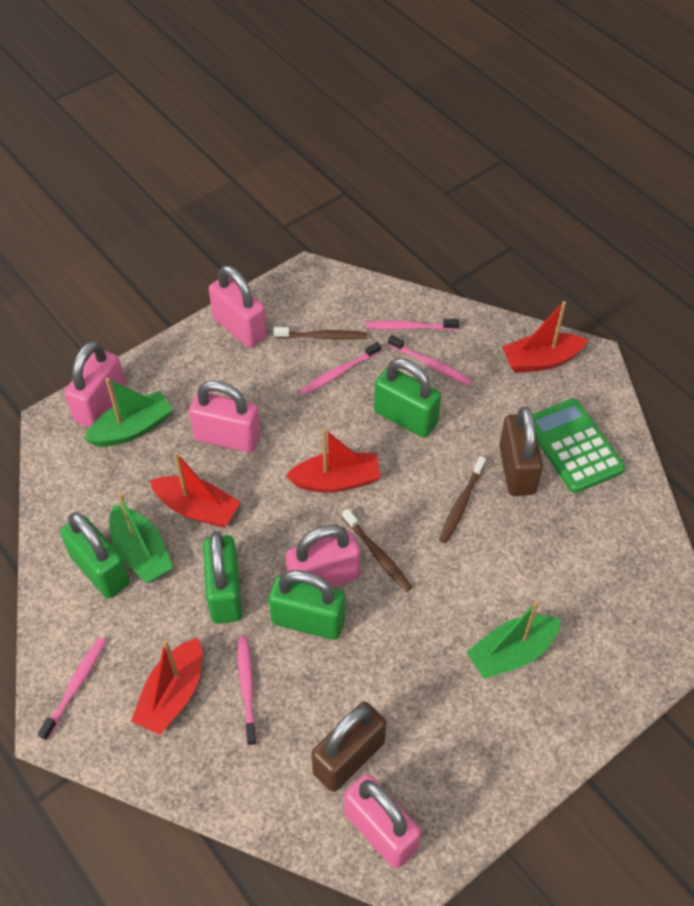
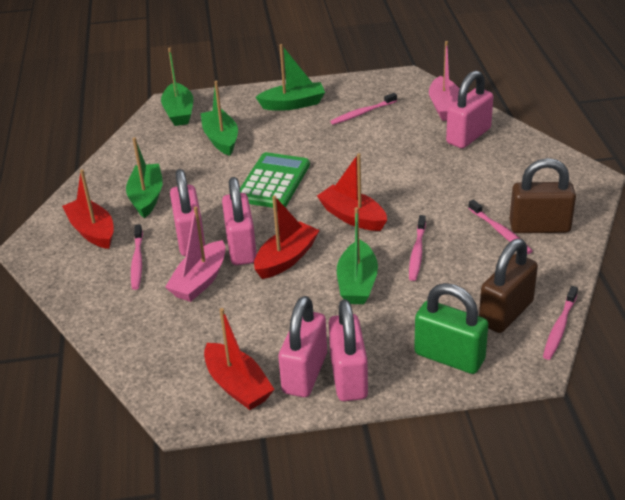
brown toothbrush: [273,327,367,340] [342,509,412,592] [439,456,486,543] = 3 -> none = 0
green boat: [84,378,173,447] [109,493,173,583] [466,601,561,679] = 3 -> [126,137,163,218] [161,48,193,126] [201,81,238,156] [256,44,325,111] [337,207,378,304] = 5
green padlock: [60,512,130,599] [203,531,242,624] [269,570,345,640] [374,358,441,438] = 4 -> [414,283,488,374] = 1
pink boat: none = 0 -> [165,206,225,302] [429,41,460,121] = 2

